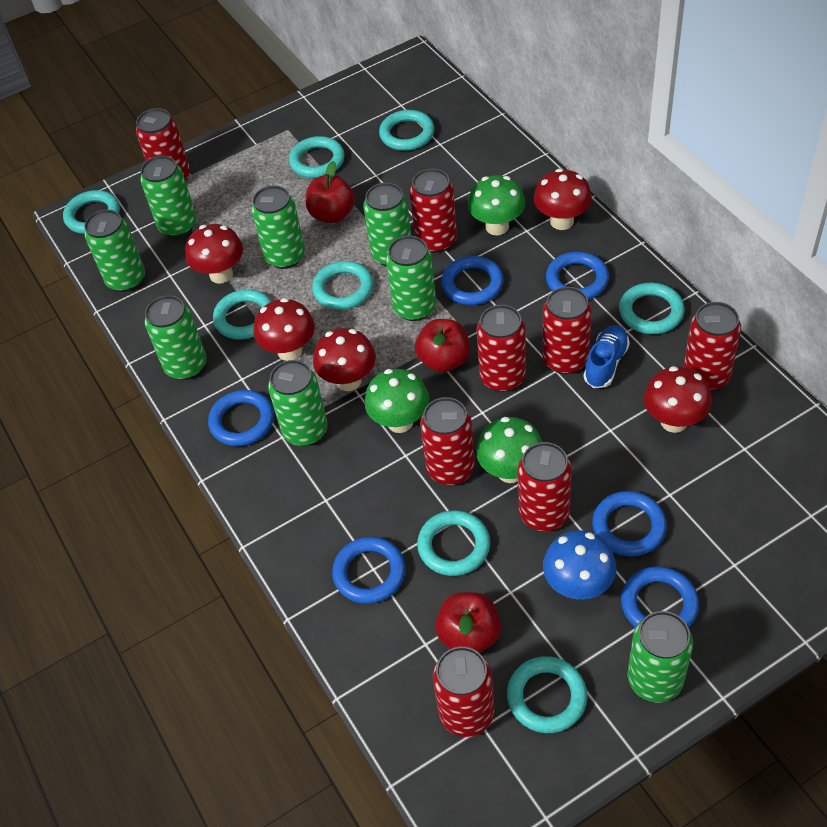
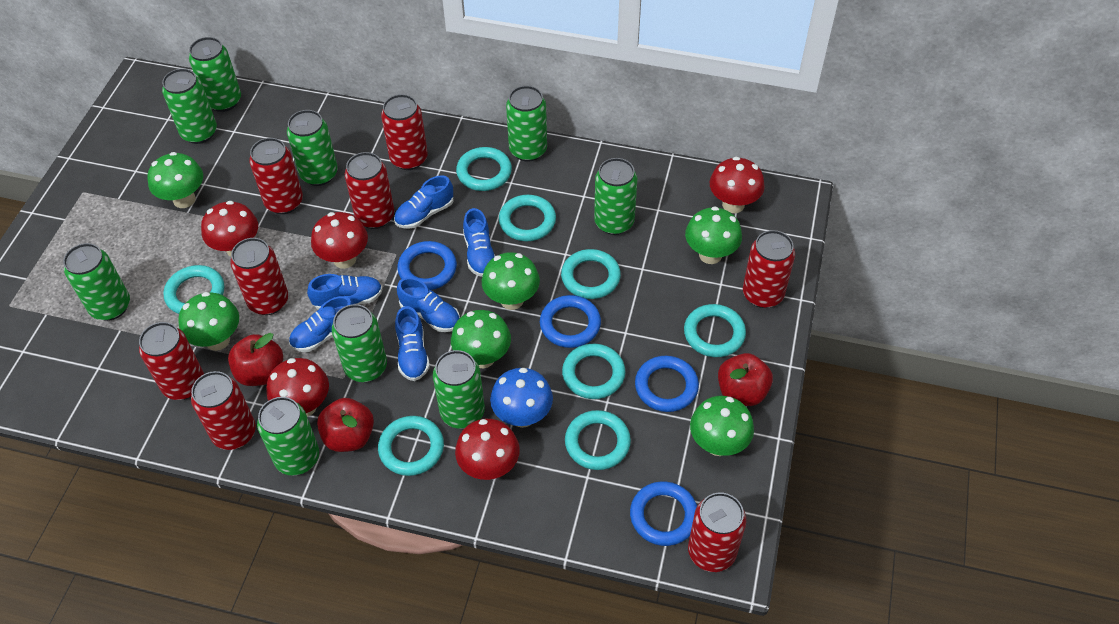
blue ring: [208,390,274,446] [332,537,406,604] [441,256,503,305] [546,252,609,300] [592,491,667,556] [621,566,699,628] = 6 -> [397,241,457,290] [540,295,601,348] [630,481,697,546] [635,356,699,412] = 4
blue shoe: [583,325,630,388] = 1 -> [289,296,354,352] [307,274,383,310] [394,175,454,229] [395,306,430,381] [397,277,460,332] [463,208,495,277] = 6
green can: [84,209,145,292] [140,156,197,237] [145,295,206,380] [251,185,305,269] [268,360,328,446] [363,183,411,266] [386,236,436,321] [627,611,693,703] = 8 -> [63,243,130,321] [162,69,217,144] [189,37,241,112] [257,397,319,476] [287,110,338,186] [332,304,387,382] [433,350,485,429] [506,86,547,162] [594,158,637,235] = 9
green mushroom: [364,369,429,433] [468,175,525,235] [476,417,542,483] = 3 -> [148,152,203,208] [178,292,239,351] [451,310,511,368] [482,252,540,310] [685,207,742,264] [690,396,754,456] = 6

